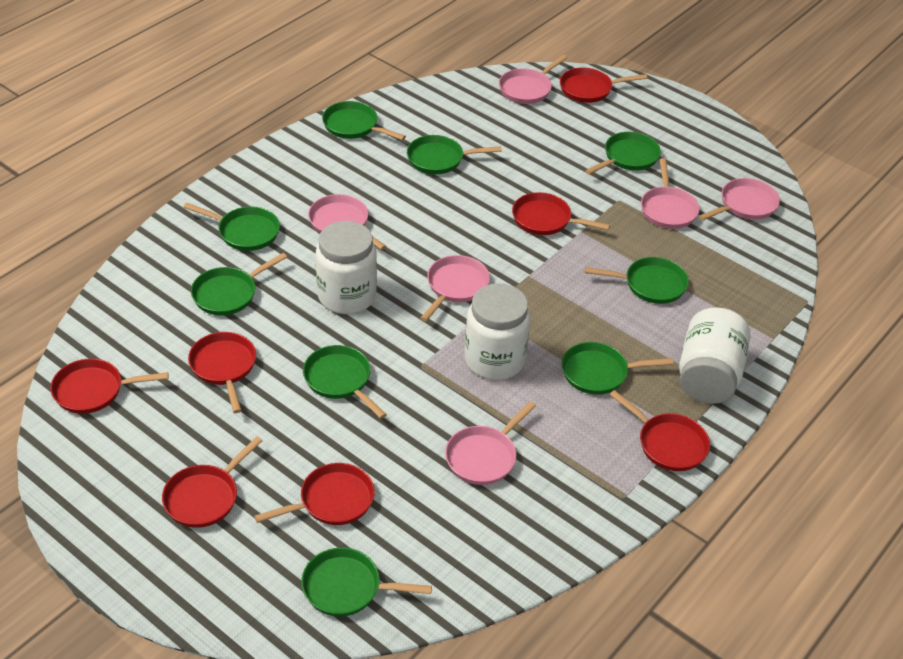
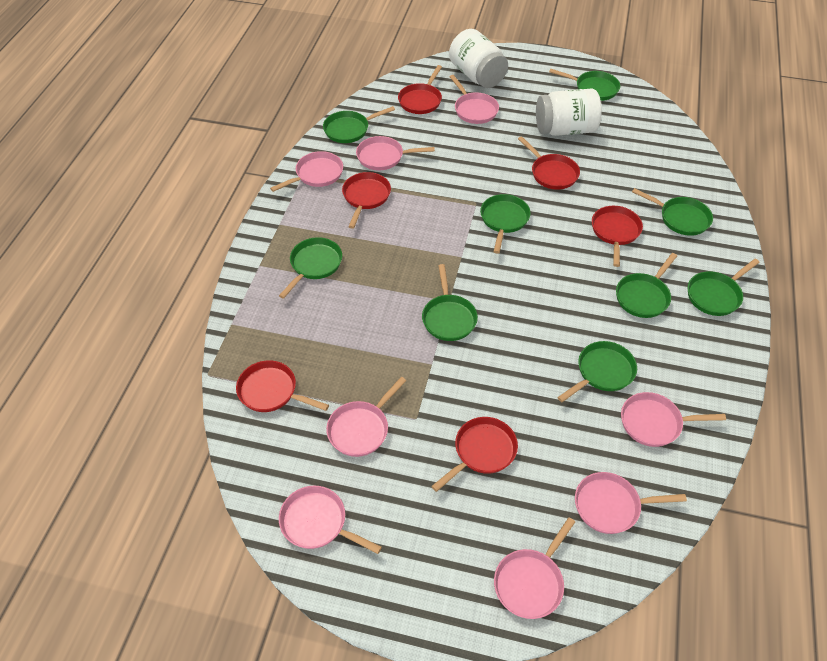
pink pan: [308,194,386,250] [420,255,490,322] [445,401,536,485] [499,55,567,104] [641,158,699,229] [699,178,780,220] = 6 -> [270,151,343,192] [279,486,382,554] [326,377,406,457] [356,136,435,170] [450,75,499,124] [494,517,575,619] [575,472,687,534] [621,392,726,447] = 8
red pan: [50,359,169,414] [162,436,262,528] [188,332,256,413] [254,463,375,525] [512,192,610,235] [560,68,647,103] [610,390,710,471] = 7 -> [236,360,329,412] [342,172,391,229] [398,65,442,114] [431,417,518,492] [518,136,580,190] [592,206,643,267] = 6
white jar: [316,221,377,314] [464,283,531,380] [679,307,751,404] = 3 -> [449,29,508,88] [536,88,602,136] = 2

